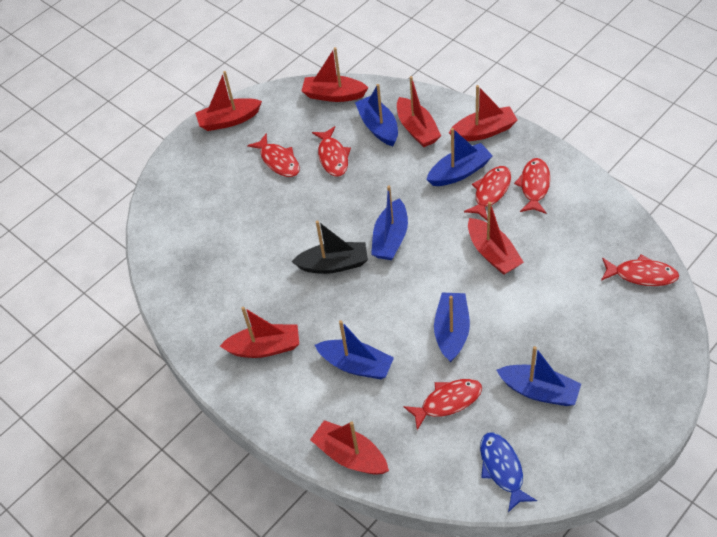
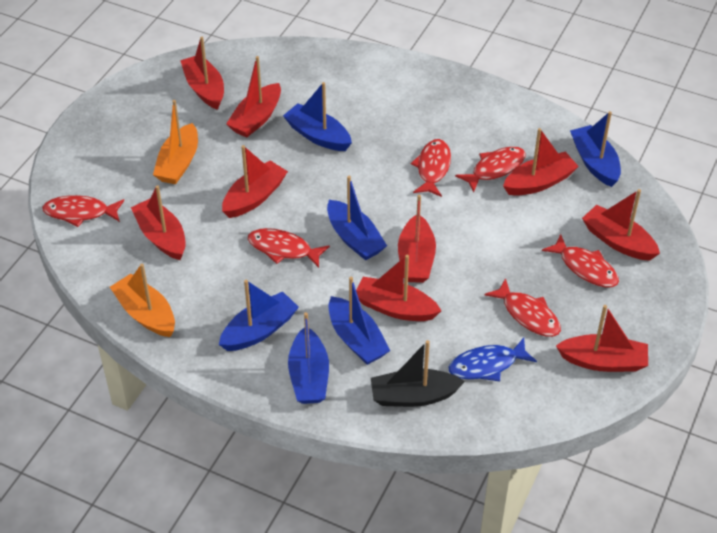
orange boat: none = 0 -> [110,264,175,337] [153,100,198,184] = 2
red boat: [195,71,262,131] [220,307,299,358] [302,47,368,102] [310,420,389,475] [397,76,441,147] [449,85,518,141] [468,202,524,275] = 7 -> [131,185,186,260] [180,37,224,110] [222,145,288,218] [226,56,281,138] [356,255,441,321] [398,195,436,283] [503,128,579,196] [556,305,648,372] [582,189,660,261] = 9

